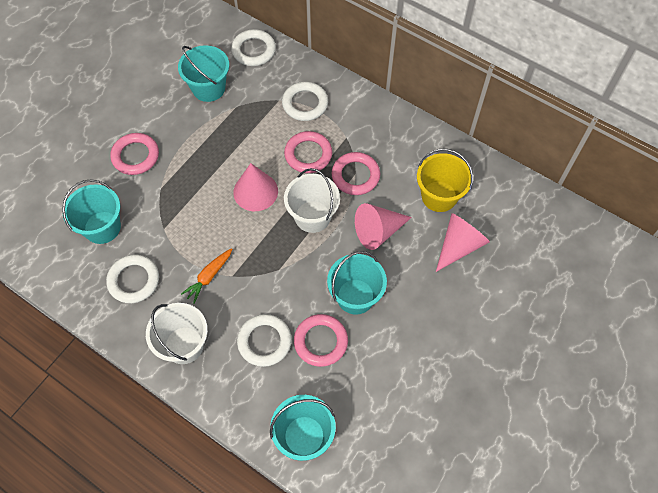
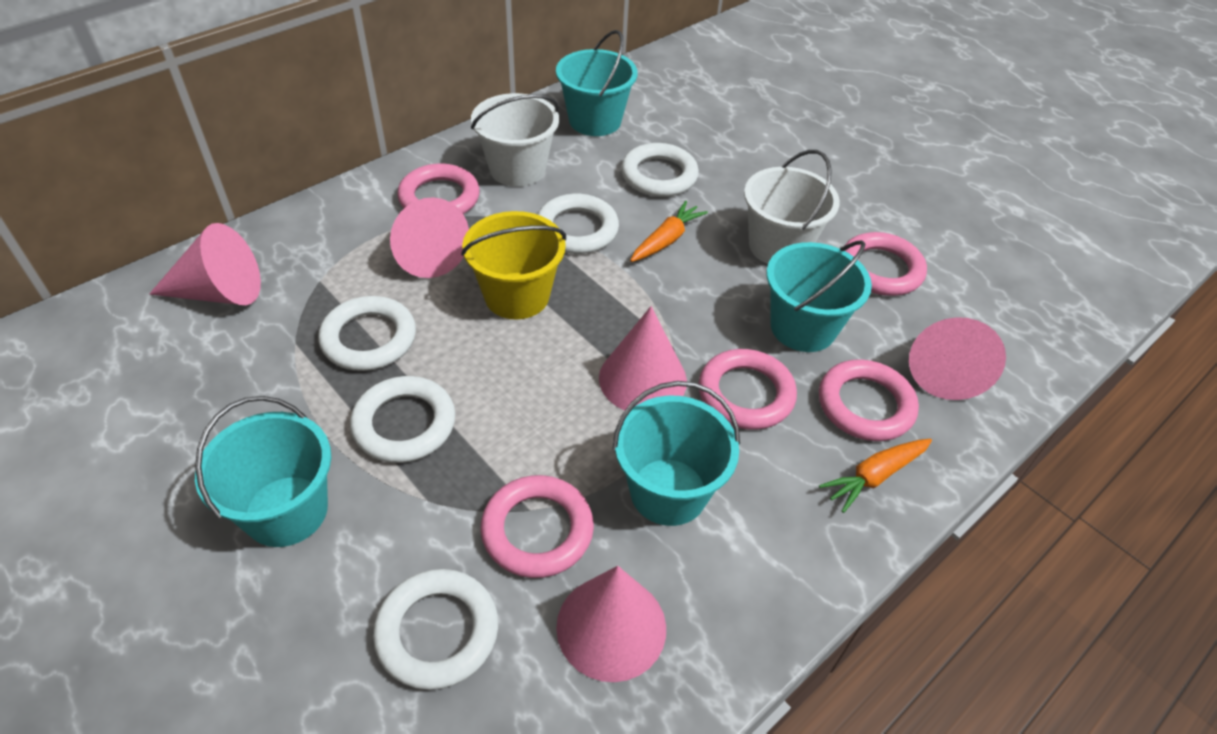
orange carrot: [181,248,232,304] = 1 -> [630,201,708,262] [819,439,932,513] = 2
pink cone: [233,163,278,211] [355,203,412,250] [436,213,490,272] = 3 -> [149,223,261,305] [390,197,469,278] [556,566,666,682] [599,306,687,411] [909,317,1006,400] = 5
pink ring: [110,133,159,175] [284,131,332,173] [294,314,348,367] [332,152,380,195] = 4 -> [397,163,480,214] [480,475,594,578] [698,349,797,430] [819,359,919,441] [845,232,927,296] = 5
white ring: [106,255,159,303] [231,29,276,66] [237,314,292,367] [282,82,328,121] = 4 -> [318,296,416,371] [350,376,455,463] [373,569,498,690] [538,194,619,254] [621,143,699,197] = 5

